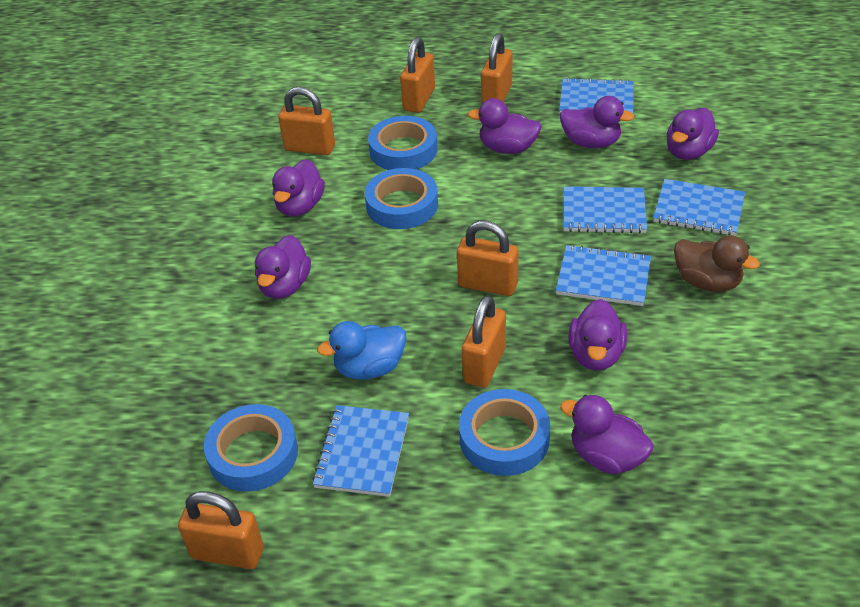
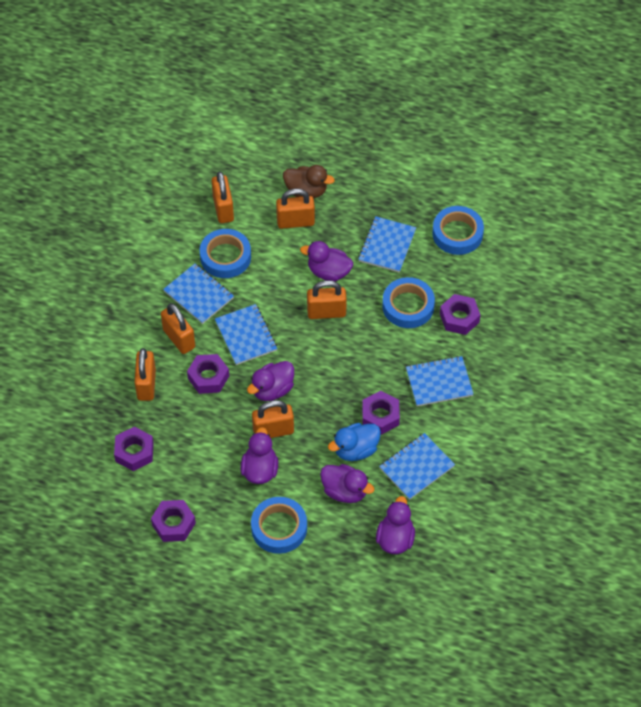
purple duck: [255,235,311,299] [272,159,325,216] [468,98,542,154] [560,96,634,148] [560,395,654,474] [569,299,627,371] [667,108,719,160] = 7 -> [240,427,278,484] [247,361,294,401] [300,241,353,282] [320,464,374,503] [376,496,415,554] = 5
purple nut: none = 0 -> [114,427,154,471] [151,500,196,542] [187,354,229,394] [362,391,400,435] [440,294,480,335] = 5

